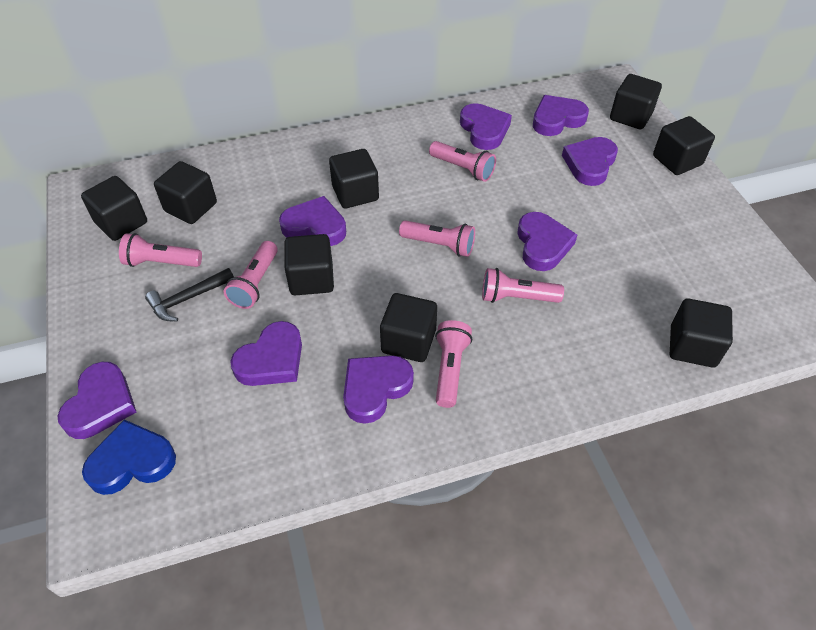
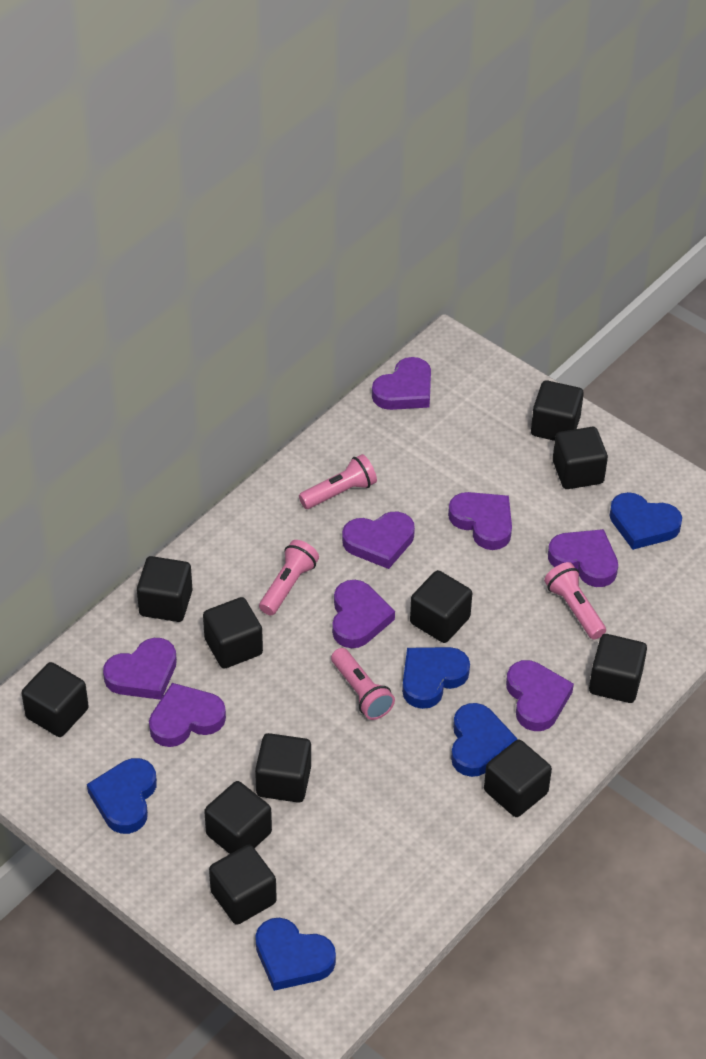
black cube: [81,176,147,241] [154,161,217,224] [284,234,334,295] [329,149,379,208] [380,293,437,362] [610,74,662,129] [653,116,715,175] [670,299,733,367] = 8 -> [21,662,89,737] [137,556,193,622] [203,597,263,669] [204,781,272,854] [209,845,277,925] [255,733,311,803] [410,570,472,643] [484,740,552,817] [531,380,584,441] [553,427,608,489] [589,634,647,703] = 11
black hammer: [145,268,234,321] = 1 -> none = 0
blue heart: [82,420,176,495] = 1 -> [87,758,157,834] [255,918,336,991] [402,647,470,709] [451,703,517,777] [609,492,682,550] = 5
pink flashlight: [119,233,202,267] [224,241,278,309] [399,220,475,257] [429,141,496,182] [435,320,472,408] [482,268,564,303] = 6 -> [259,540,319,615] [299,454,377,509] [331,648,395,720] [544,562,606,639] = 4

